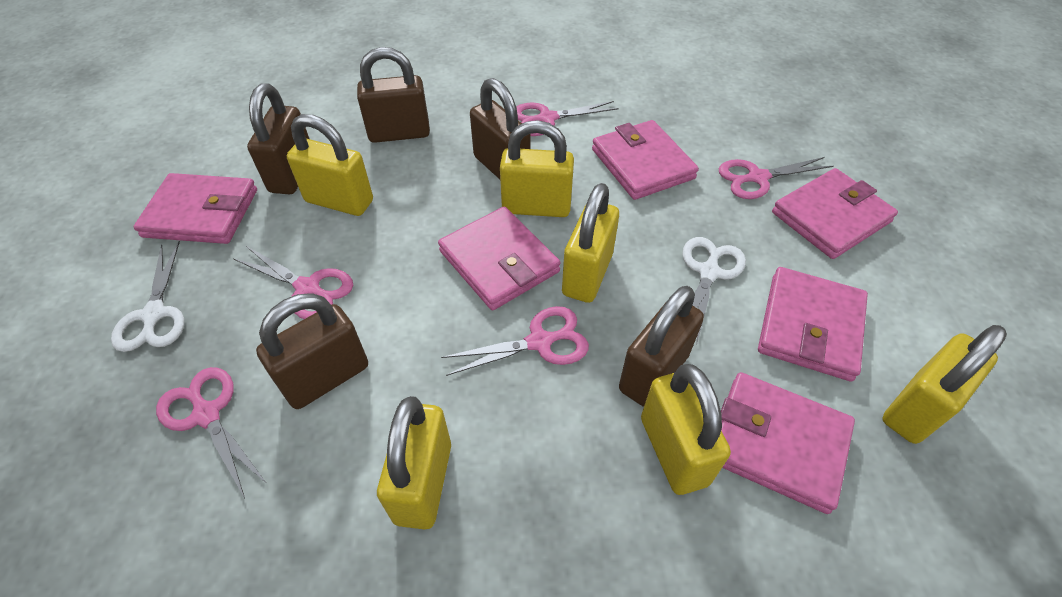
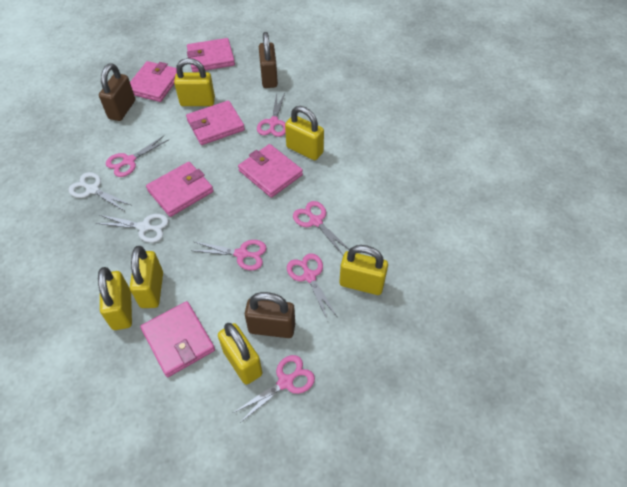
brown padlock: [247,83,310,194] [256,293,368,409] [357,47,430,143] [470,78,530,179] [619,286,704,407] = 5 -> [99,63,135,121] [245,292,295,338] [259,32,278,88] = 3
pink scissors: [156,367,267,499] [234,246,353,319] [441,306,589,376] [516,101,619,136] [719,157,834,199] = 5 -> [106,136,168,177] [191,240,267,271] [233,355,315,423] [257,93,286,137] [287,254,337,319] [293,201,349,255] = 6

